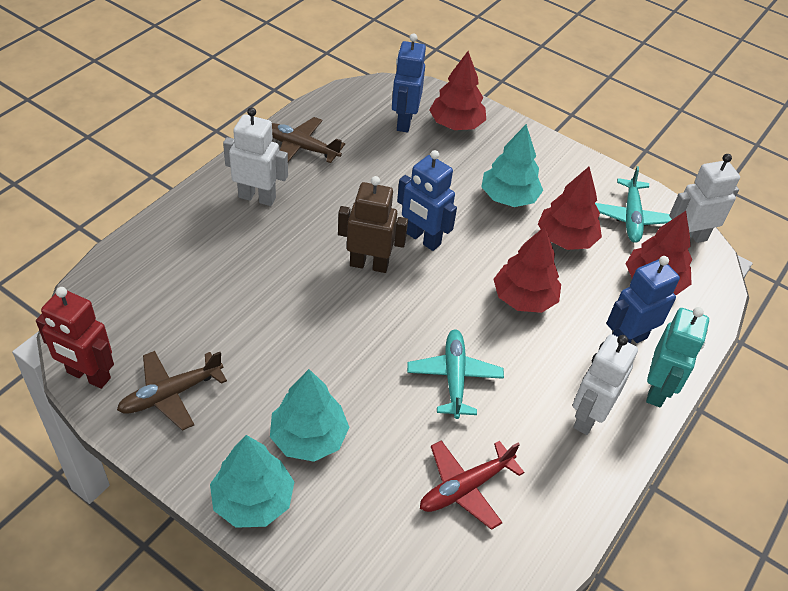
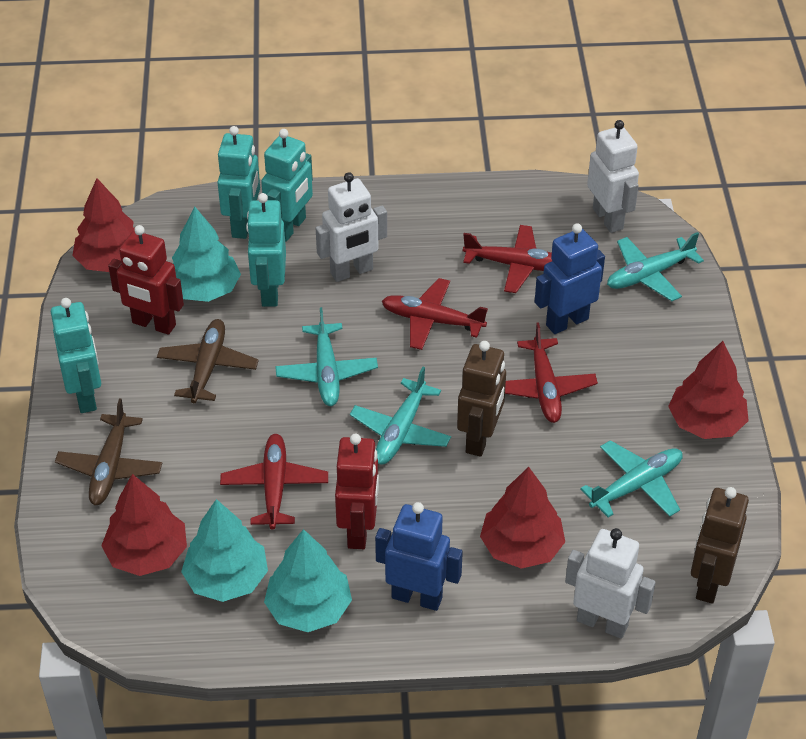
blue robot: [392,33,426,132] [397,150,457,251] [606,256,680,343] = 3 -> [375,502,463,611] [535,223,605,334] = 2
brown robot: [338,176,408,273] = 1 -> [457,341,506,457] [691,487,749,604] = 2
red plane: [420,440,524,530] = 1 -> [220,434,328,529] [382,278,488,350] [463,225,552,293] [505,322,598,423] = 4
red robot: [36,287,114,389] = 1 -> [108,225,184,335] [335,434,379,549] = 2
turquoise plane: [407,329,504,419] [595,166,672,243] = 2 -> [275,307,378,406] [350,367,451,465] [580,440,683,517] [607,232,704,301] = 4
turquoise robot: [646,307,709,407] = 1 -> [51,298,101,413] [217,126,260,239] [246,193,286,307] [261,129,313,242] = 4

